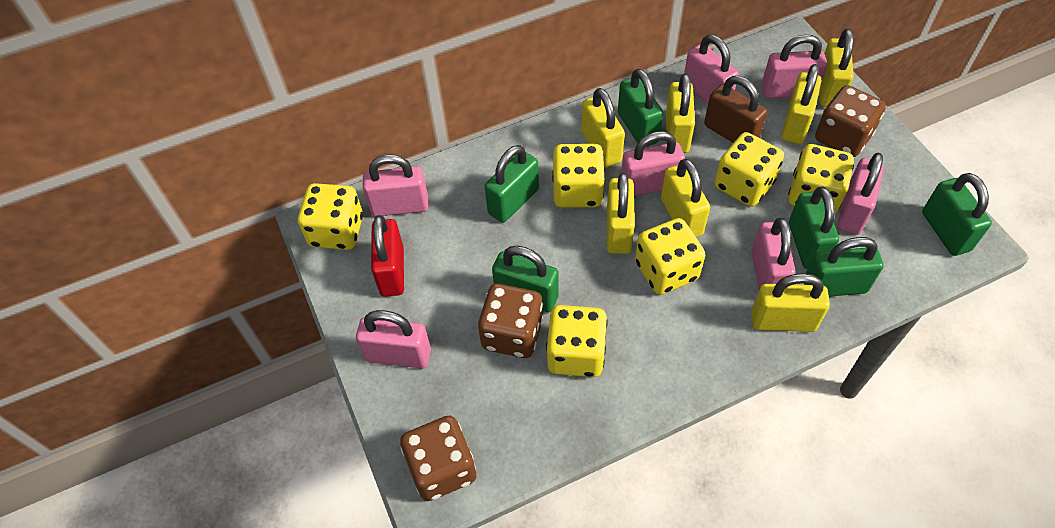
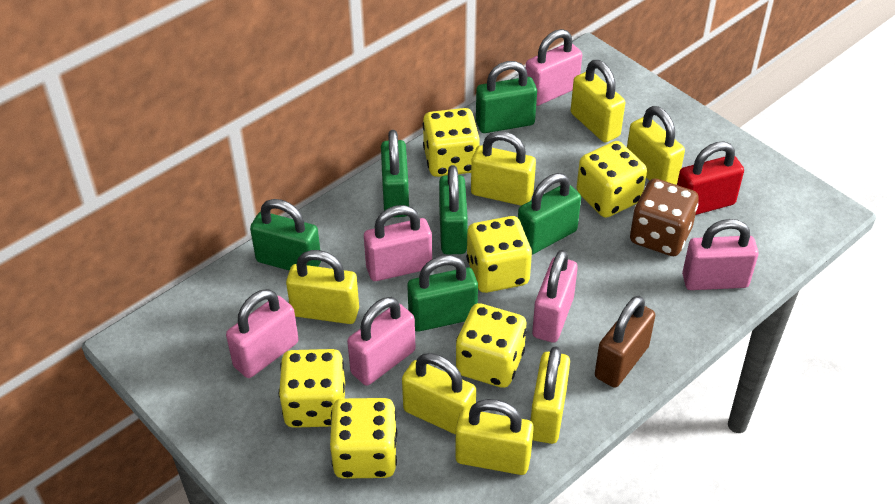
brown dice: [400,415,476,501] [478,283,543,358] [815,85,886,157] = 3 -> [630,179,699,256] = 1
pink padlock: [356,310,431,369] [363,154,429,217] [621,131,685,196] [684,35,739,104] [751,218,796,289] [761,34,827,99] [838,153,884,235] = 7 -> [226,289,299,378] [347,297,416,386] [364,205,432,281] [526,29,582,106] [532,250,578,343] [682,219,759,290] = 6

